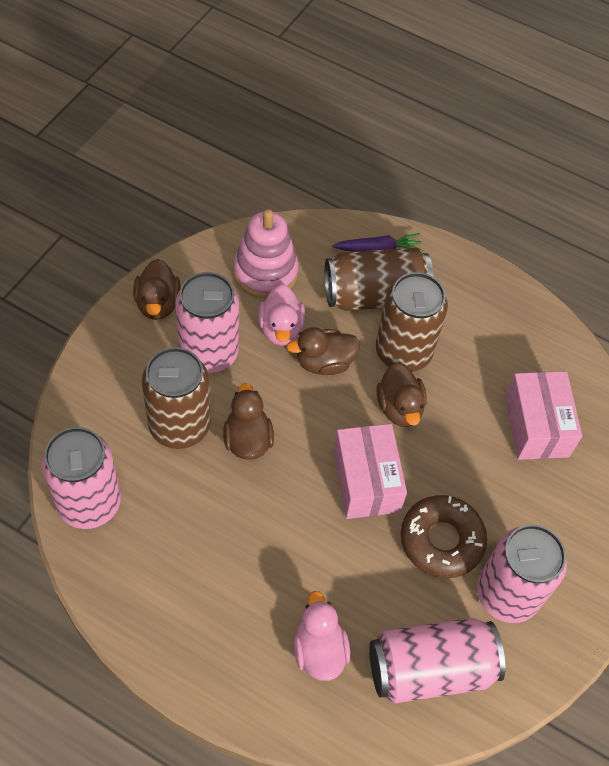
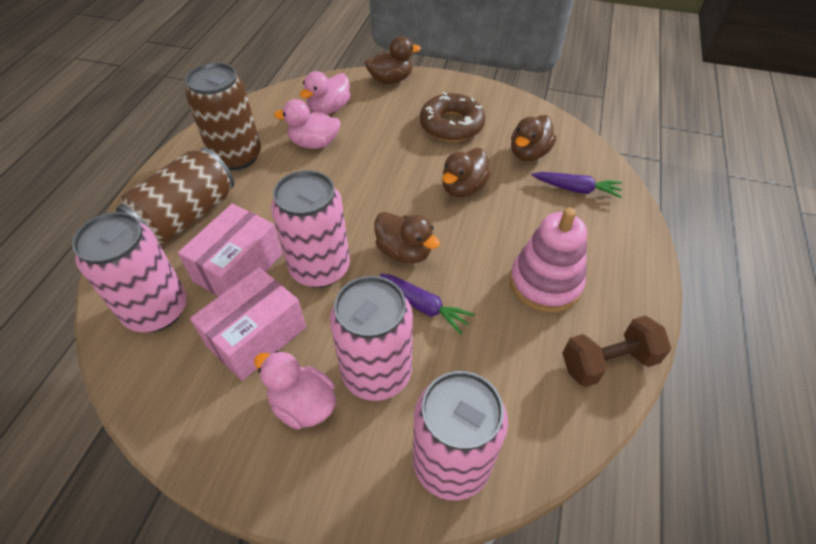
brown can: [142,347,211,449] [325,248,433,311] [376,272,448,372] = 3 -> [116,148,234,245] [185,62,261,170] = 2
brown dumbbell: none = 0 -> [562,316,671,387] = 1
pink duck: [258,284,305,346] [293,591,351,681] = 2 -> [254,351,336,430] [274,99,341,149] [300,71,350,114] = 3
purple carrot: [332,233,423,252] = 1 -> [380,274,475,334] [531,172,622,198] = 2

